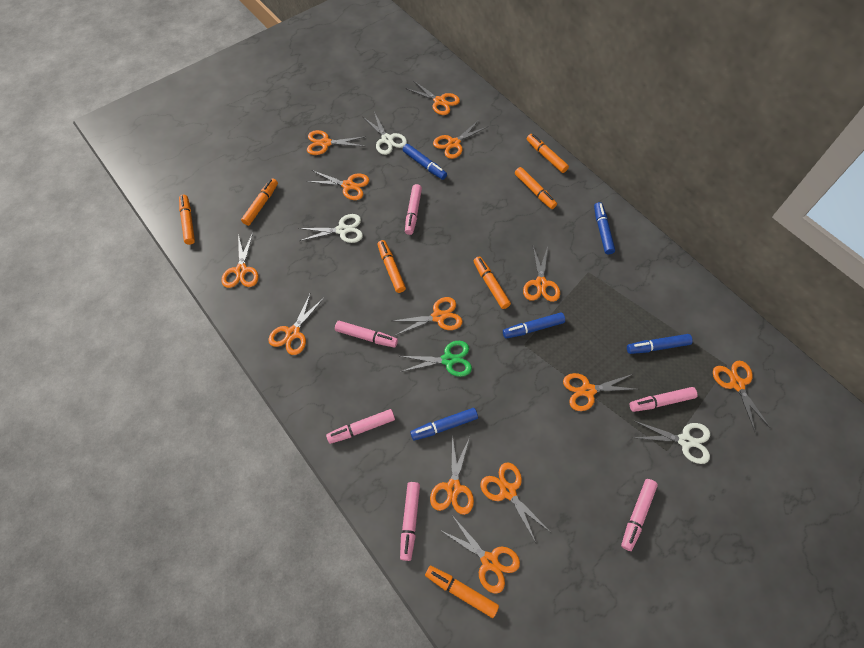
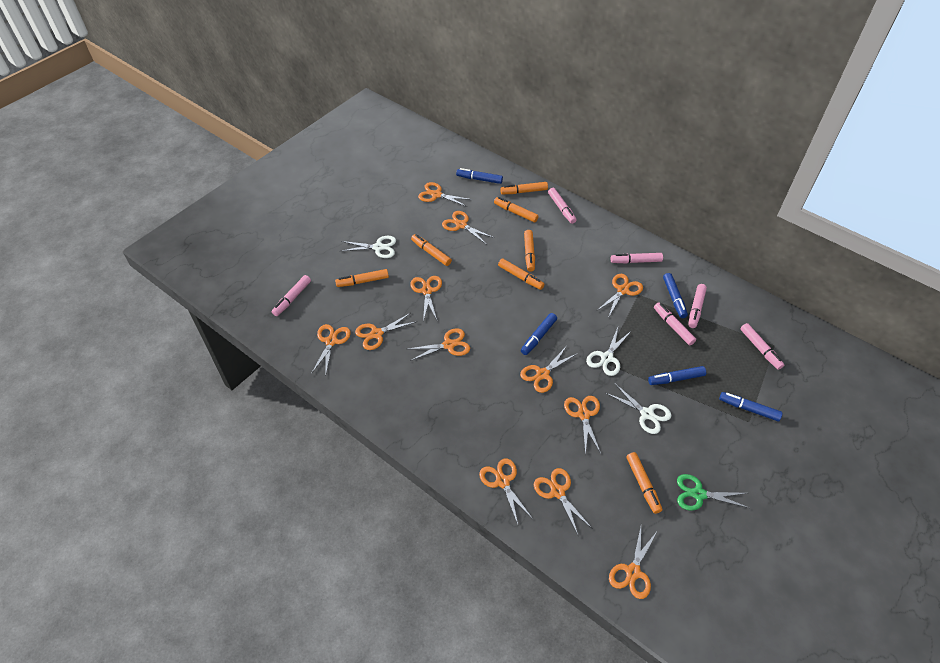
orange scissors: [221,233,259,288] [268,292,324,355] [306,170,369,200] [307,130,366,155] [393,297,463,335] [405,81,460,115] [430,435,474,515] [433,120,487,159] [440,515,520,593] [481,462,549,543] [523,246,560,302] [563,373,637,411] [713,361,771,432] = 13 -> [311,324,351,377] [355,313,416,350] [408,328,470,361] [410,276,442,321] [418,182,472,207] [442,211,495,245] [479,458,533,524] [520,347,578,393] [534,468,593,535] [564,396,601,455] [596,274,643,318] [609,526,658,599] = 12

